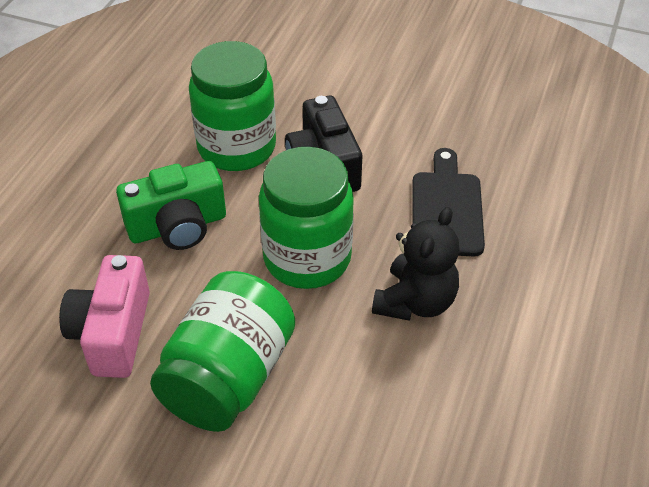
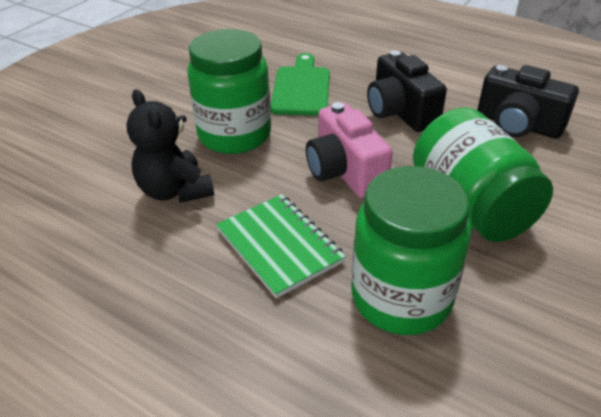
black camera: [285,96,362,192] = 1 -> [367,50,447,132] [477,65,579,138] = 2
black cutting board: [412,148,485,256] = 1 -> none = 0
green camera: [116,161,226,250] = 1 -> none = 0
green cutting board: none = 0 -> [271,53,330,115] = 1
green notebook: none = 0 -> [216,194,346,298] = 1

